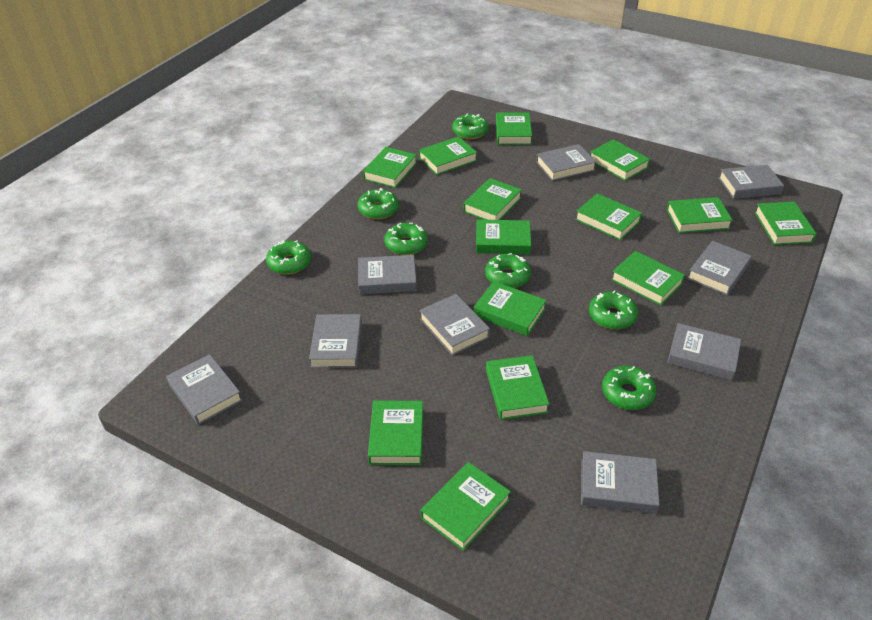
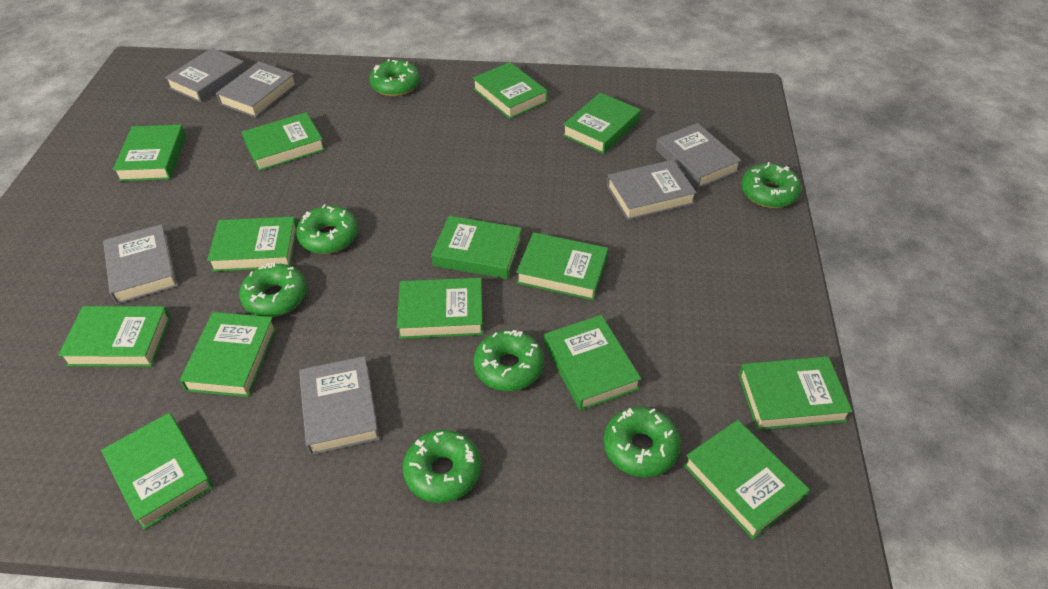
grey book: [166,354,242,425] [309,314,362,368] [358,255,417,294] [419,294,490,355] [536,144,596,181] [581,451,659,514] [667,323,741,380] [687,241,752,295] [719,165,784,199] = 9 -> [103,224,178,304] [165,48,246,103] [216,62,297,118] [299,356,380,455] [607,160,697,220] [656,123,741,189] = 6

